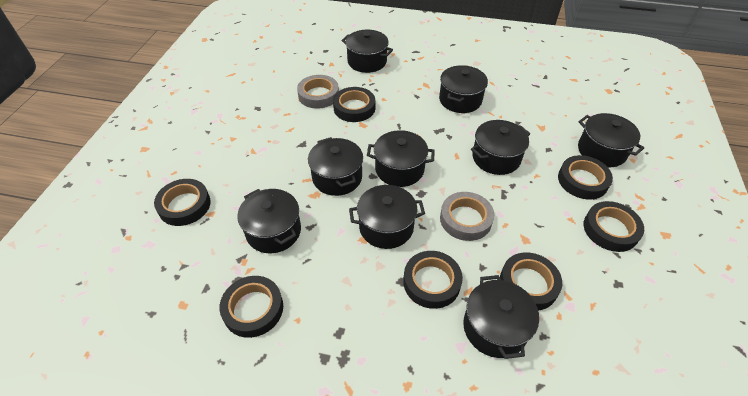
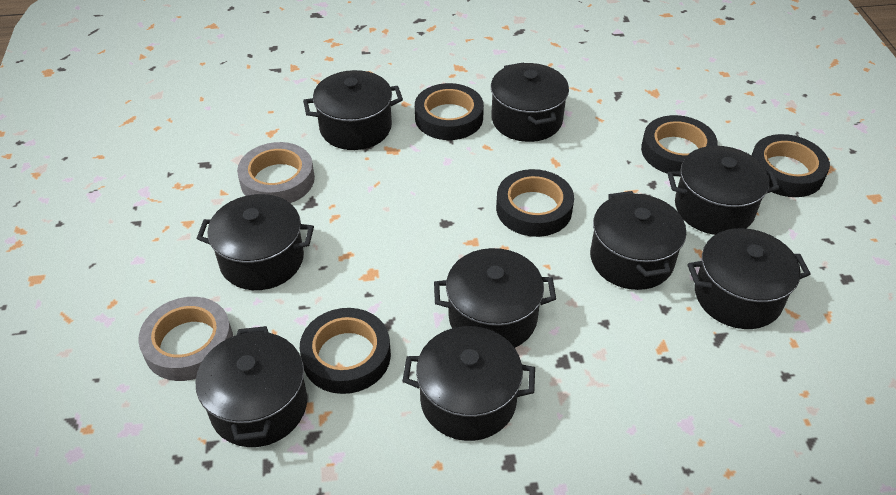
black tape: [154,179,211,226] [219,276,283,338] [333,87,375,122] [403,251,463,309] [500,252,562,310] [558,155,613,200] [584,201,644,252] = 7 -> [300,308,391,394] [415,83,484,140] [496,169,574,237] [641,115,717,174] [751,134,830,197] = 5

